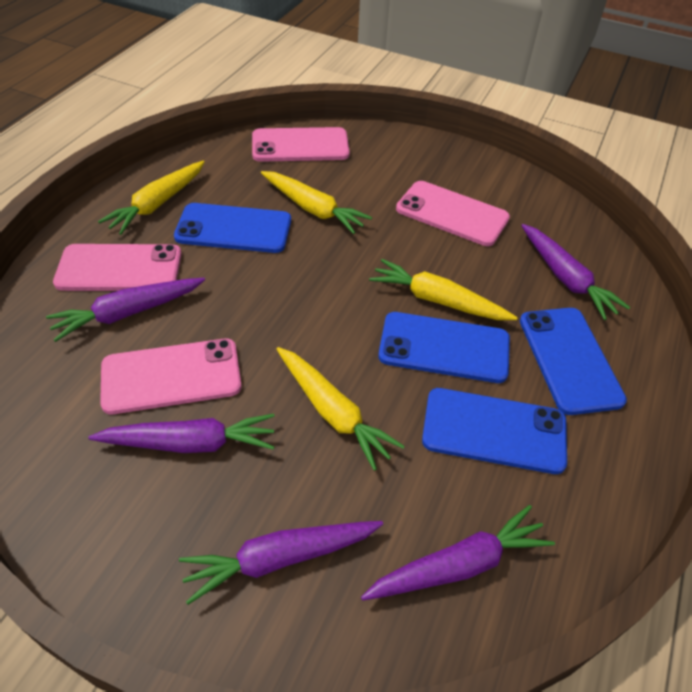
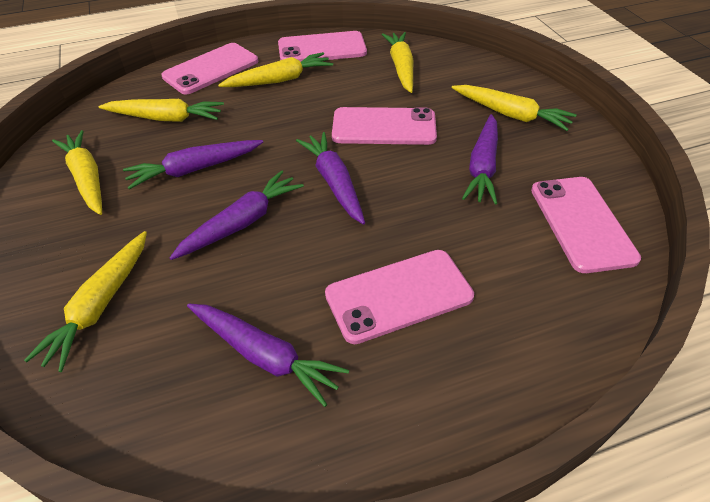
blue phone: [174,203,291,253] [378,312,510,383] [422,388,567,474] [520,308,627,415] = 4 -> none = 0
pink phone: [53,244,182,291] [100,339,242,414] [252,127,350,162] [396,181,510,246] = 4 -> [161,43,258,94] [278,31,367,62] [325,250,474,344] [332,107,437,145] [531,177,641,273] = 5
yellow carrot: [98,161,205,235] [261,171,372,234] [277,347,405,471] [369,259,518,320] = 4 -> [24,231,147,372] [52,130,102,215] [99,99,224,122] [218,52,333,87] [382,32,413,93] [452,85,577,131] = 6

